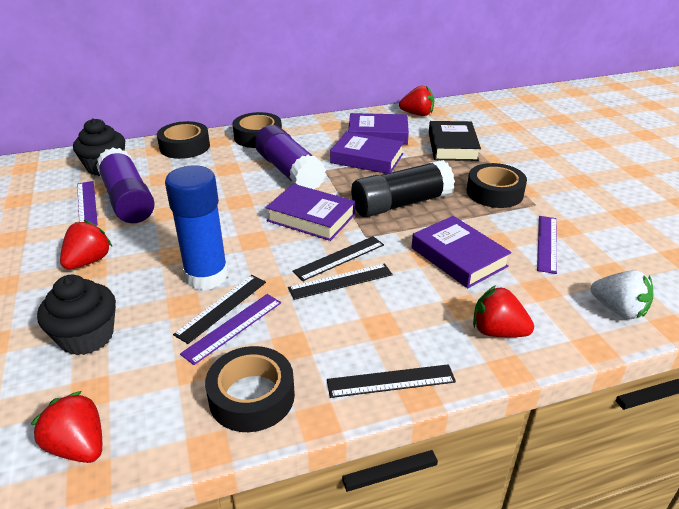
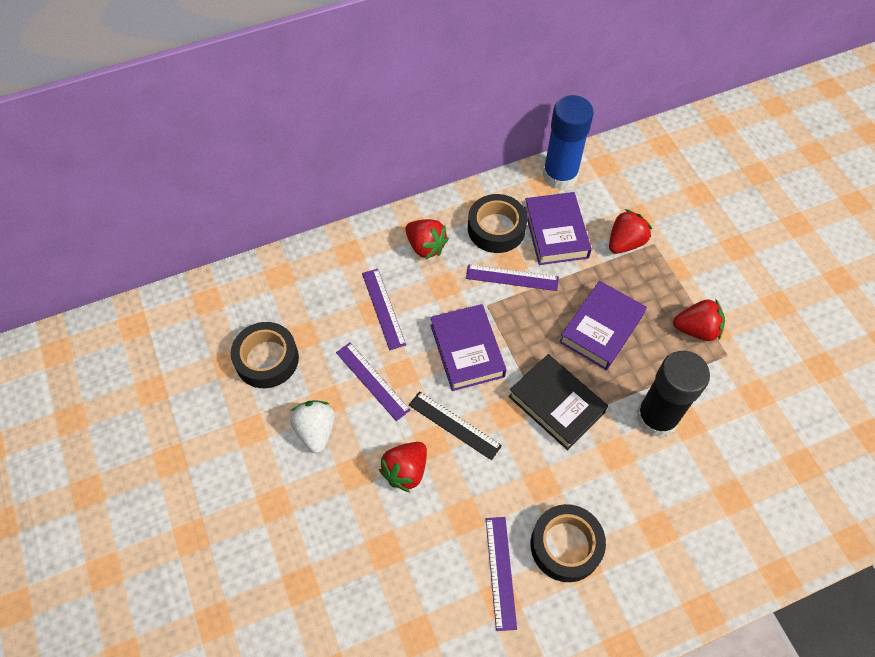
black cupcake: [37,275,116,355] [73,118,125,176] = 2 -> none = 0
black ruler: [173,275,266,344] [288,263,393,300] [292,236,384,281] [327,364,456,398] = 4 -> [409,391,502,460] = 1
black tape: [157,121,210,159] [205,346,295,432] [233,112,282,148] [467,163,527,208] = 4 -> [231,322,299,388] [468,194,527,253] [531,504,606,582] = 3
purple book: [266,184,355,241] [330,132,404,174] [348,113,409,145] [412,216,512,288] = 4 -> [430,304,506,391] [524,192,592,265] [559,281,647,370] = 3
purple glue stick: [96,148,155,223] [255,125,326,190] = 2 -> none = 0
purple ruler: [77,181,98,226] [180,294,281,365] [537,216,557,274] = 3 -> [336,343,411,421] [362,269,406,350] [466,264,559,291] [486,517,517,631] = 4

